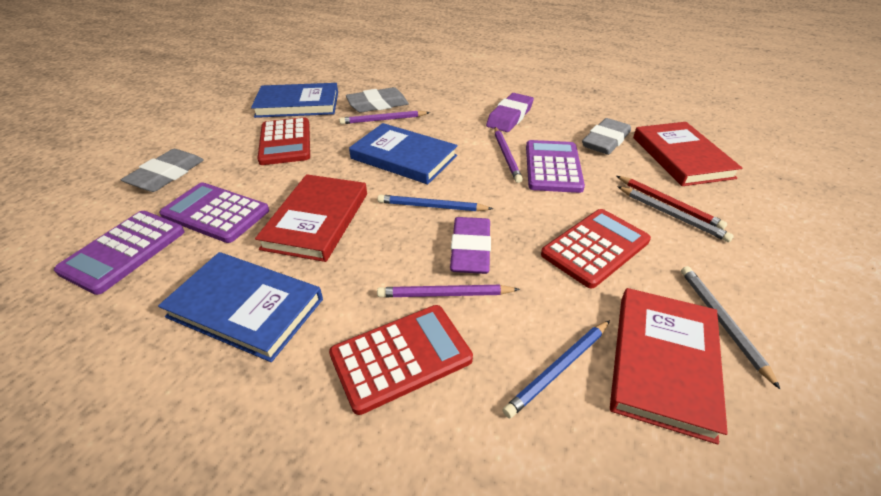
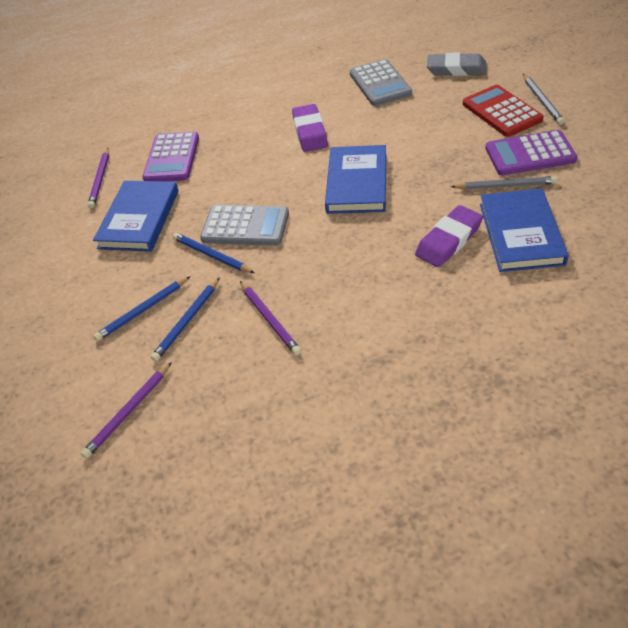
blue pencil: [378,195,493,211] [503,320,610,418] = 2 -> [93,276,191,341] [151,277,220,362] [173,233,255,273] = 3
grey calculator: none = 0 -> [200,205,289,246] [350,59,412,106] = 2
grey eraser: [121,149,204,192] [346,87,409,113] [582,118,631,155] = 3 -> [427,52,487,76] = 1
purple calculator: [54,211,185,295] [159,182,269,243] [526,140,585,193] = 3 -> [142,132,199,182] [485,130,577,175] = 2
red book: [255,174,367,262] [610,288,728,444] [633,122,742,186] = 3 -> none = 0
red calculator: [257,117,310,165] [329,305,473,415] [541,209,651,288] = 3 -> [463,85,544,137] = 1
red pencil: [617,176,727,230] = 1 -> none = 0

